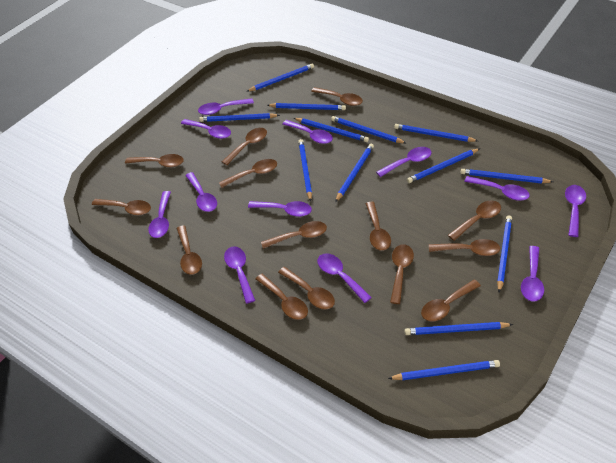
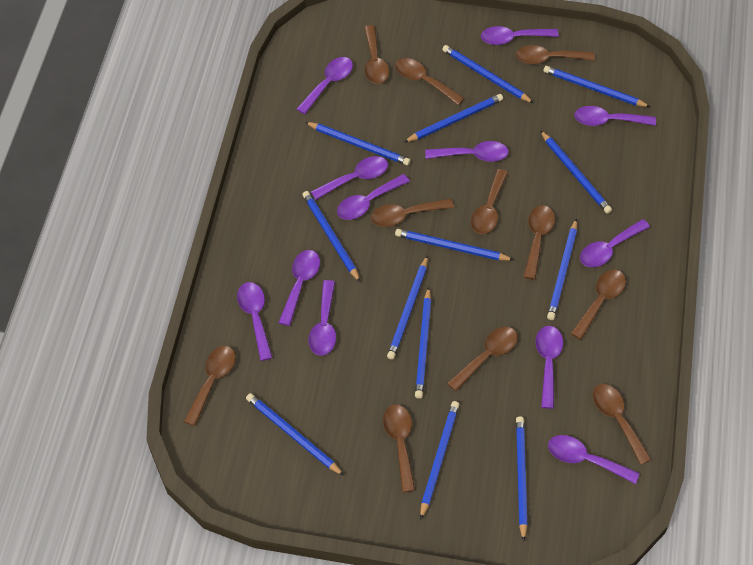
brown spoon: [92,199,151,215] [125,154,184,167] [176,226,202,275] [219,159,277,188] [222,128,267,165] [255,274,308,320] [261,221,327,249] [278,267,335,309] [311,87,363,106] [365,202,391,251] [390,244,414,304] [421,280,481,321] [429,239,500,256] [448,200,501,241] = 14 -> [184,346,236,426] [364,25,389,84] [371,199,454,227] [383,404,415,492] [395,58,465,105] [447,327,518,391] [471,169,508,234] [516,45,595,64] [524,205,555,280] [571,270,626,340] [593,384,652,465] = 11

